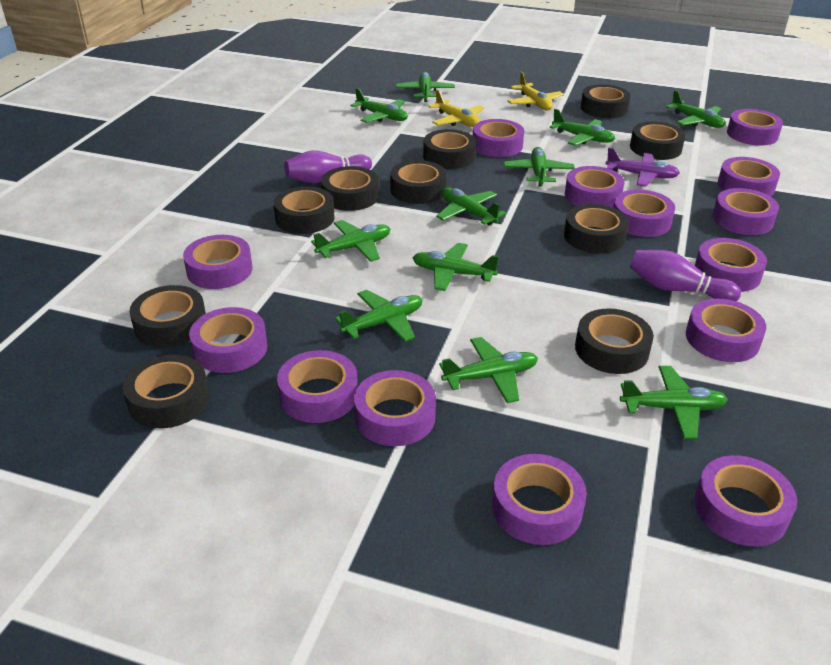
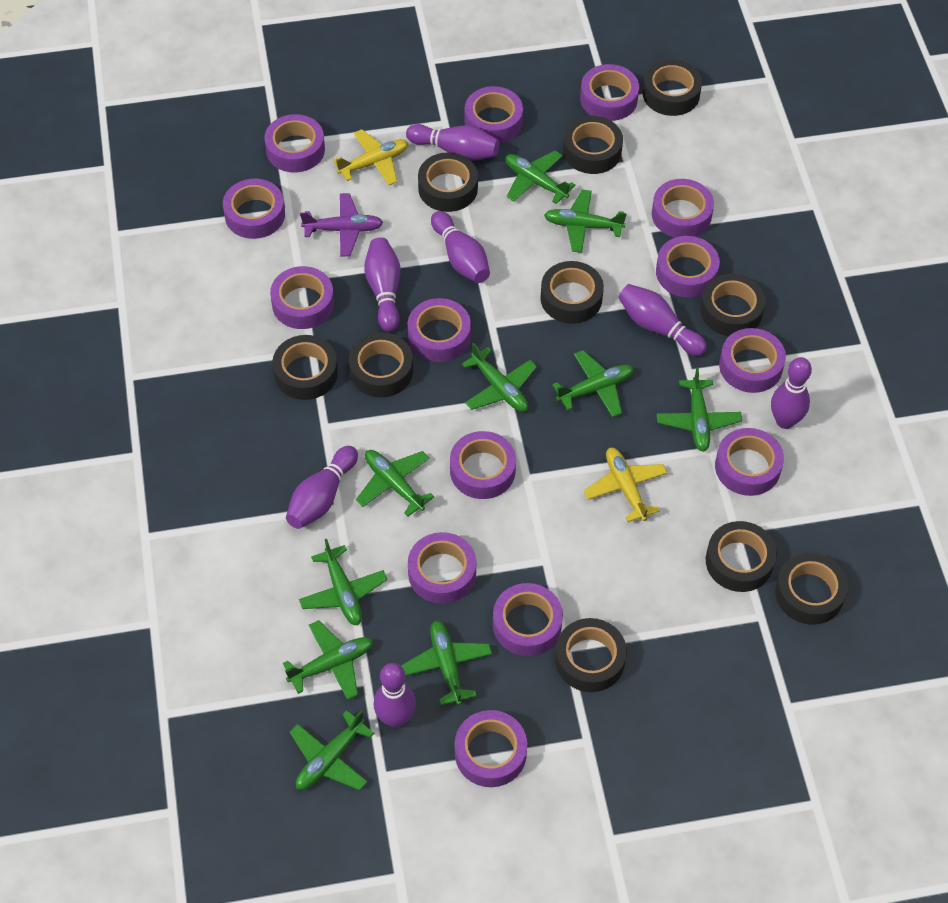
green plane: [311,220,390,262] [335,290,423,342] [350,88,408,123] [396,72,455,102] [413,243,499,291] [436,187,506,225] [439,337,538,403] [504,147,575,187] [549,109,615,146] [620,366,728,439] [666,90,725,128] = 11 -> [283,620,373,700] [290,710,374,790] [299,539,387,625] [356,450,435,517] [401,620,492,705] [462,343,537,412] [505,151,576,204] [544,190,627,253] [552,350,633,417] [657,367,742,452] = 10
purple bowling pin: [284,150,372,183] [630,250,741,301] = 2 -> [286,446,358,529] [364,237,401,332] [374,663,416,728] [406,124,499,161] [431,211,490,283] [618,284,707,356] [771,357,812,429] = 7

